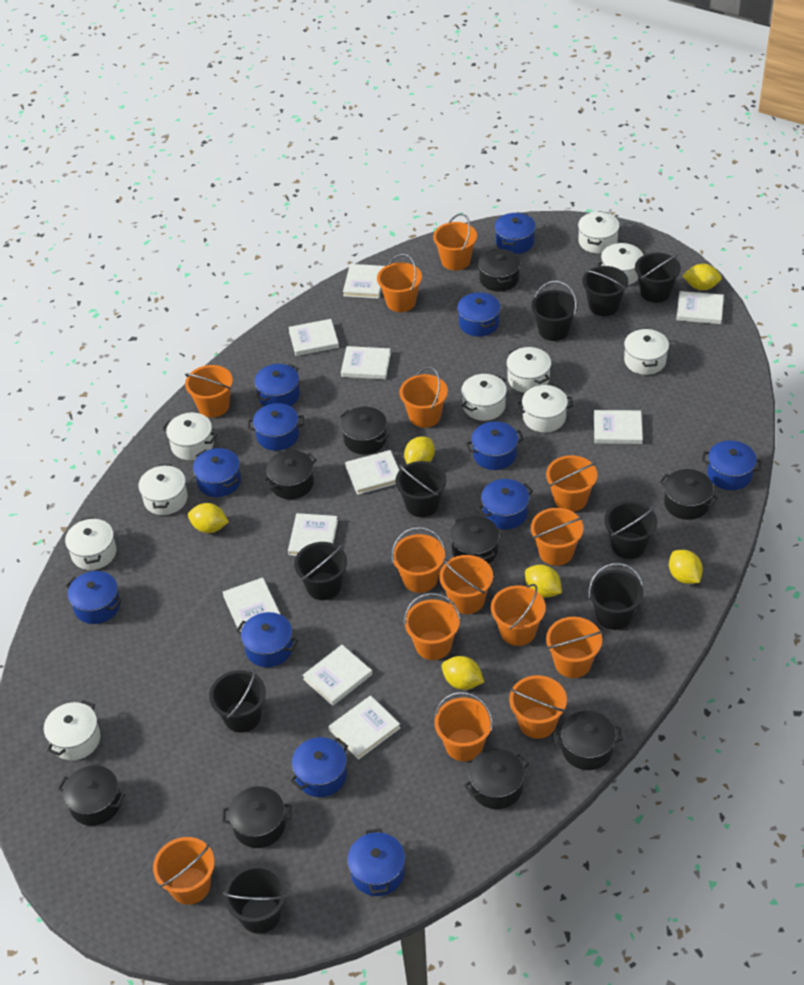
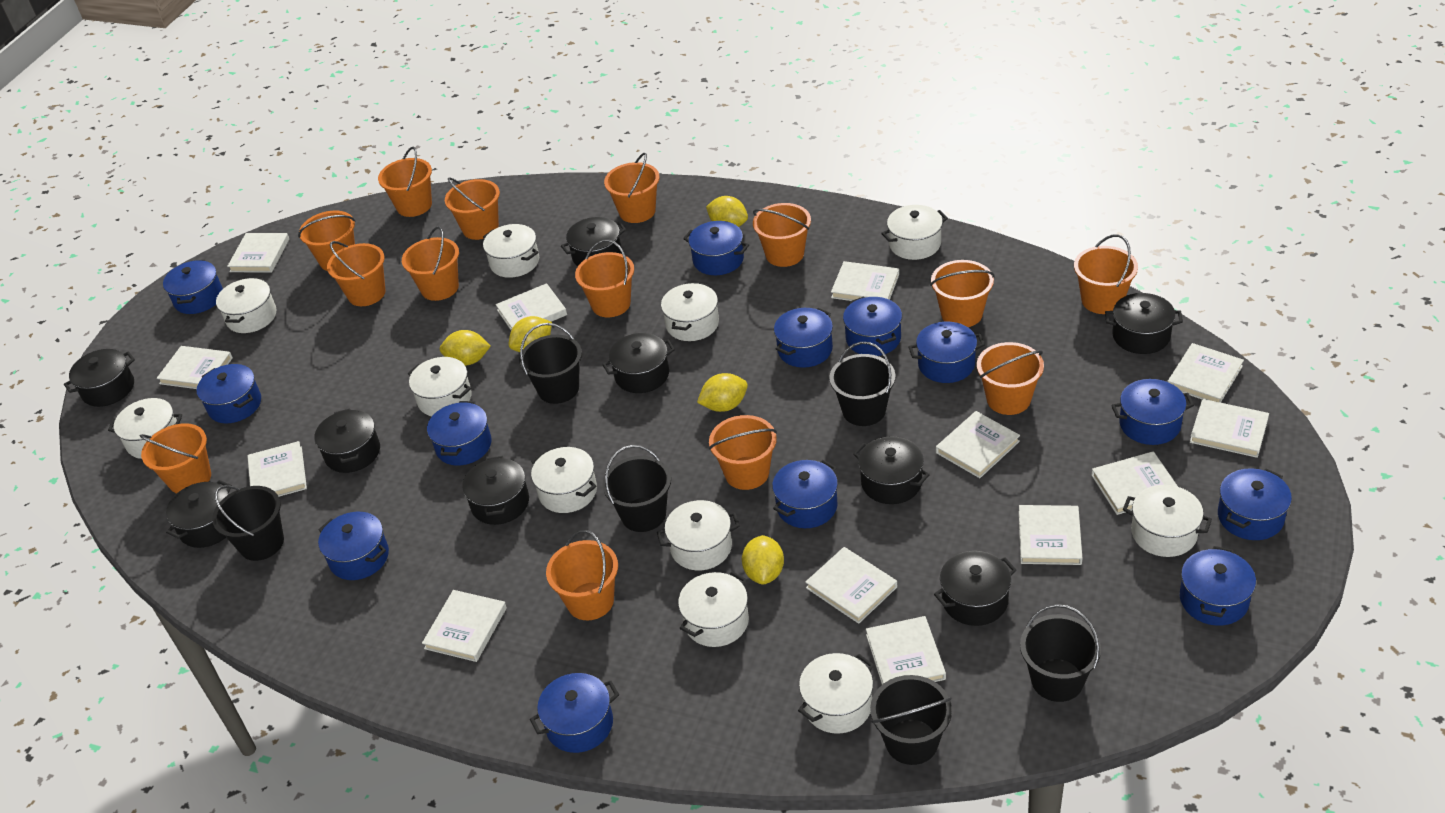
black bucket: [209,668,266,733] [223,865,287,934] [294,542,347,600] [396,461,446,517] [531,281,578,341] [582,266,628,316] [588,563,644,630] [604,501,658,559] [635,253,681,303] = 9 -> [212,485,284,561] [519,323,582,404] [602,445,671,532] [829,342,896,426] [870,675,952,765] [1020,604,1101,702] = 6
blue pot: [66,571,122,624] [193,448,241,497] [236,612,298,667] [248,403,304,451] [254,364,300,406] [290,737,348,797] [347,828,405,896] [457,292,501,336] [466,421,524,470] [477,479,533,530] [495,212,536,254] [702,440,762,490] = 12 -> [163,260,223,314] [197,364,261,423] [318,512,389,580] [427,401,492,466] [530,673,619,753] [683,221,749,275] [772,460,838,528] [774,308,833,368] [843,296,902,356] [908,322,985,383] [1111,379,1194,445] [1180,546,1256,626] [1218,468,1292,540] = 13
white book: [222,577,280,632] [288,319,339,356] [288,513,338,556] [302,645,372,706] [329,695,400,760] [341,346,391,379] [343,264,385,299] [345,450,399,495] [594,410,643,444] [676,291,724,324] = 10 -> [157,346,233,389] [227,233,289,273] [247,441,307,497] [422,590,507,662] [496,283,567,330] [805,547,897,624] [831,261,899,301] [866,616,946,684] [936,411,1020,478] [1019,505,1083,565] [1091,451,1178,515] [1167,343,1244,403] [1190,399,1269,458] = 13
white pot: [44,700,101,760] [65,517,116,570] [139,464,188,515] [162,413,217,460] [461,374,507,421] [506,347,551,393] [516,385,574,432] [578,211,620,253] [597,243,646,285] [624,328,669,375] = 10 -> [108,398,182,459] [216,278,277,333] [408,357,472,416] [483,224,539,278] [531,447,597,513] [657,500,740,570] [661,282,719,341] [678,571,749,647] [798,653,874,734] [881,205,948,260] [1123,485,1212,557] = 11
yellow lemon: [188,503,229,533] [404,436,435,464] [441,656,484,690] [525,565,562,598] [669,550,703,584] [683,264,722,290] = 6 -> [440,330,491,366] [509,316,552,352] [697,373,748,412] [706,196,748,227] [742,535,784,584] = 5

